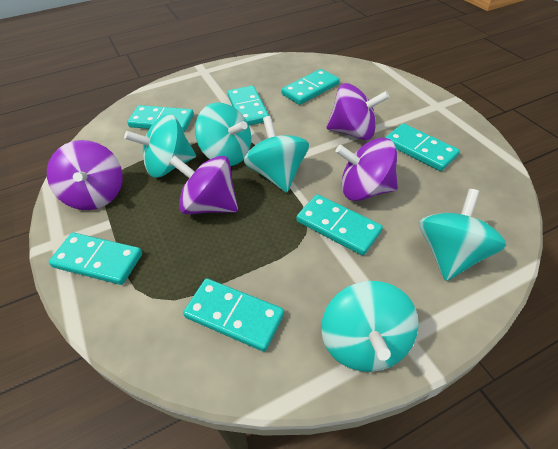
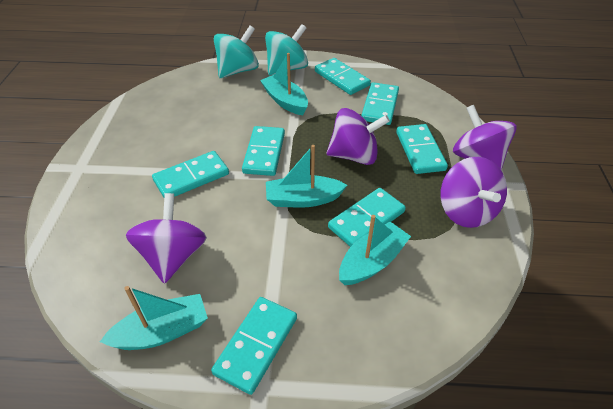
turquoise boat: none = 0 -> [100,286,208,350] [260,53,308,115] [266,145,347,208] [339,215,411,285] = 4
turquoise spinning top: [124,114,196,178] [195,103,251,166] [244,116,309,192] [321,281,419,372] [419,189,506,281] = 5 -> [214,26,259,78] [265,24,308,76] = 2

